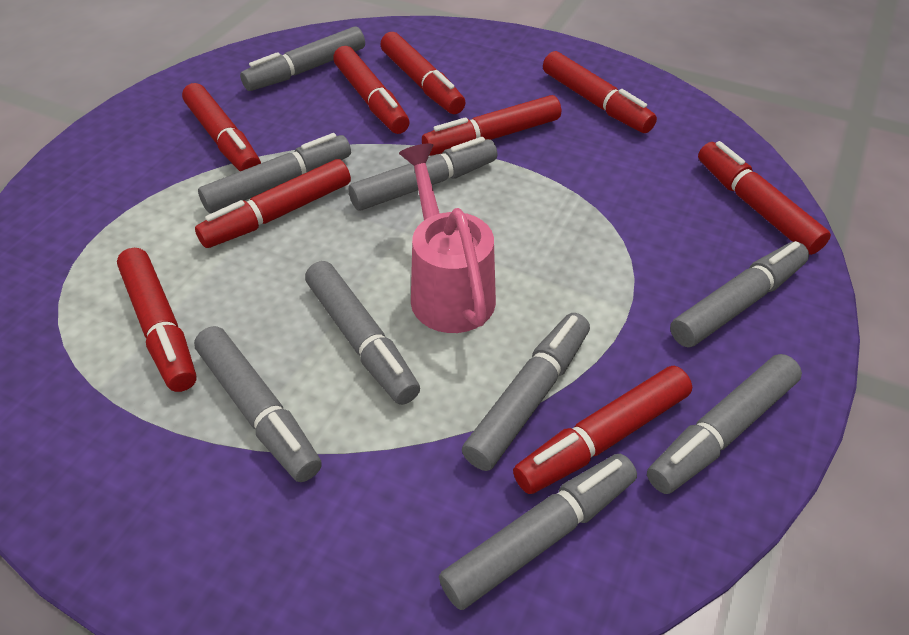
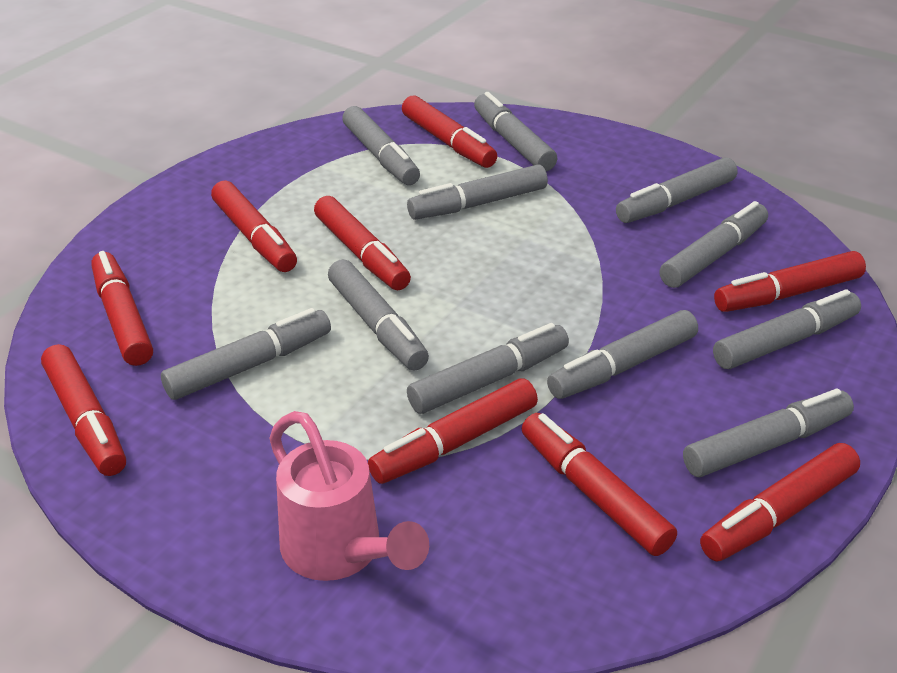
grey marker: [194,326,322,482] [198,133,351,213] [240,26,365,91] [305,261,420,405] [348,137,498,211] [439,454,637,610] [462,313,590,471] [647,354,802,494] [670,241,809,347] = 9 -> [161,308,331,400] [328,259,429,371] [342,106,420,185] [407,164,548,220] [407,323,569,414] [474,92,557,171] [547,310,698,399] [616,157,737,223] [659,201,768,288] [683,388,854,477] [713,289,861,369] = 11

